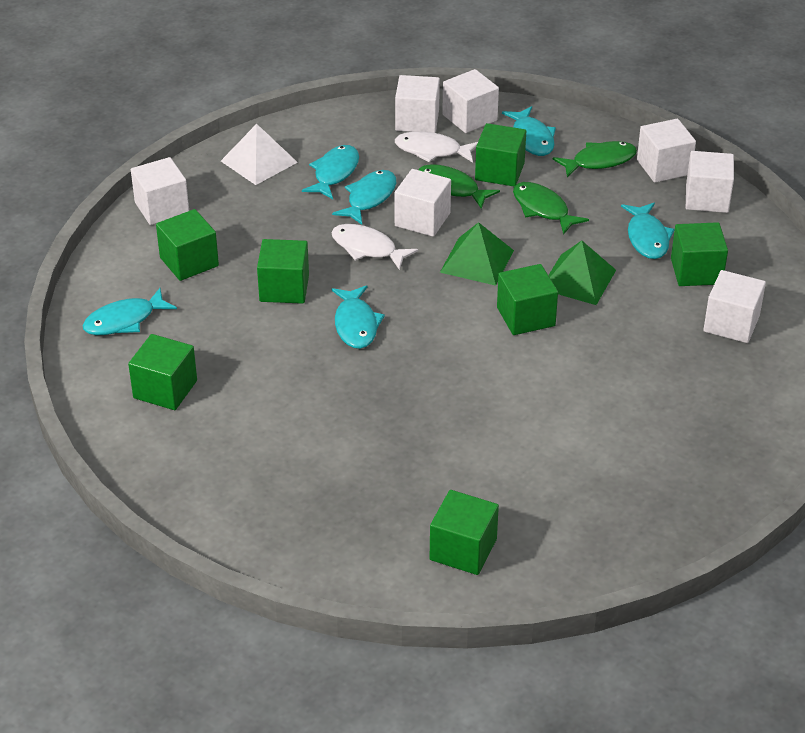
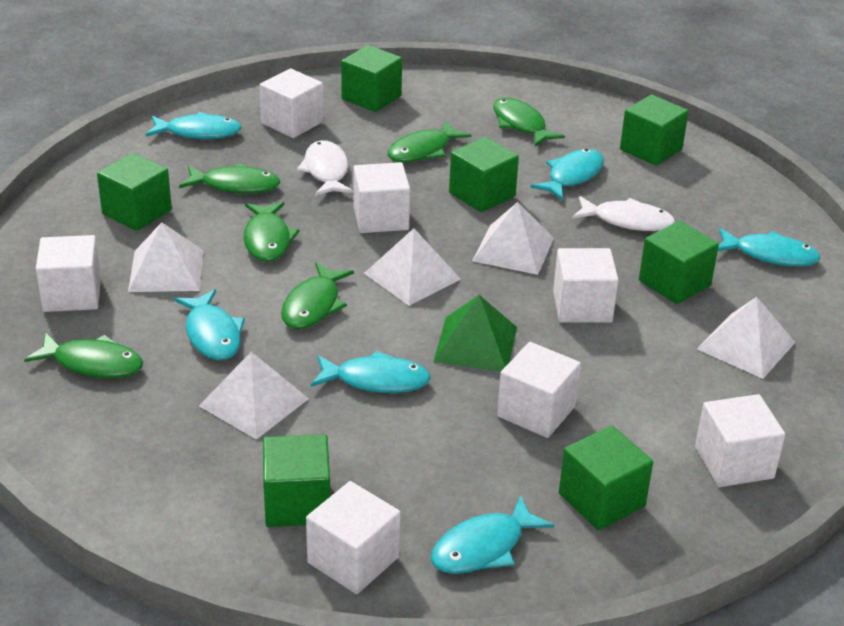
green fish: [419,164,500,209] [513,182,589,235] [553,141,637,178] = 3 -> [24,333,143,378] [179,163,280,194] [243,202,300,262] [281,262,354,329] [388,121,471,162] [493,97,565,146] = 6
green pyramid: [440,222,514,286] [548,241,616,305] = 2 -> [433,295,517,372] = 1
white pyramid: [221,124,298,185] = 1 -> [128,222,203,292] [199,352,309,440] [364,228,461,306] [472,202,554,275] [697,297,796,379] = 5

